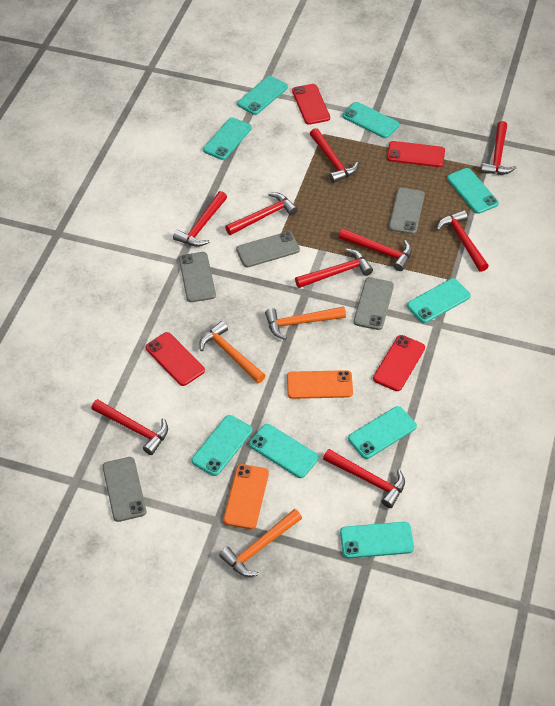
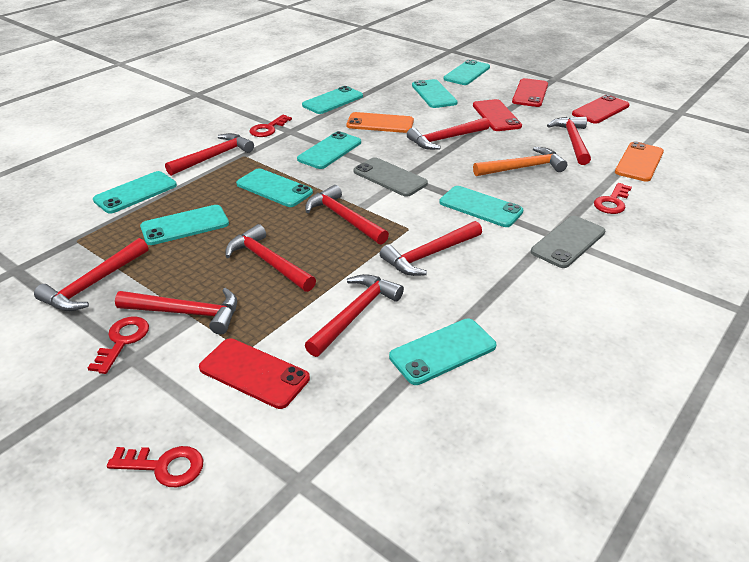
grey phone: [103,457,146,522] [179,252,216,302] [236,231,300,267] [354,277,394,330] [389,188,425,234] = 5 -> [354,157,428,197] [531,216,605,268] = 2
orange hammer: [199,321,266,383] [219,509,302,577] [265,306,346,340] = 3 -> [473,147,567,176] = 1
red key: none = 0 -> [88,317,149,374] [107,446,203,487] [249,115,292,137] [594,183,632,214] = 4

